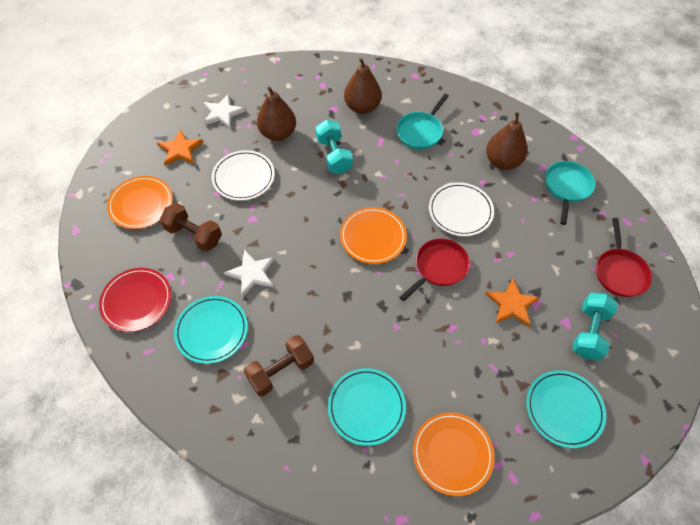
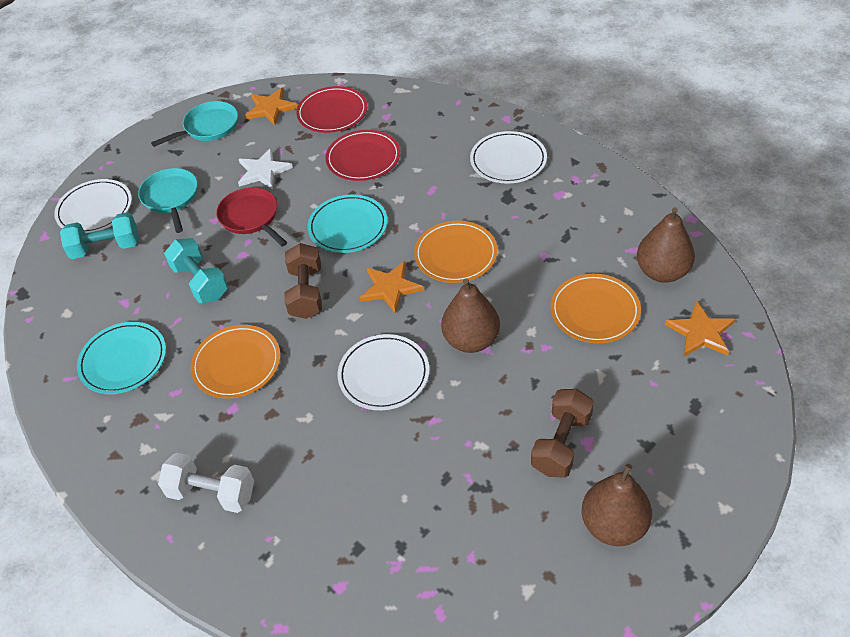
orange star: [157,129,204,166] [486,278,540,327] = 2 -> [245,88,298,125] [360,261,424,314] [665,301,735,356] = 3
red pan: [399,239,470,301] [596,218,652,297] = 2 -> [216,187,287,247] = 1
red plate: [99,268,171,332] = 1 -> [296,86,367,133] [325,130,400,181] = 2
turquoise plate: [174,296,248,364] [328,368,406,446] [526,370,606,448] = 3 -> [77,322,166,394] [308,195,388,253] = 2
white dumbbell: none = 0 -> [158,453,254,513] = 1
white plate: [212,150,275,201] [429,182,494,236] = 2 -> [54,179,132,233] [338,334,429,410] [470,131,547,184] = 3
white star: [203,94,246,129] [224,250,274,297] = 2 -> [238,148,293,190] = 1

